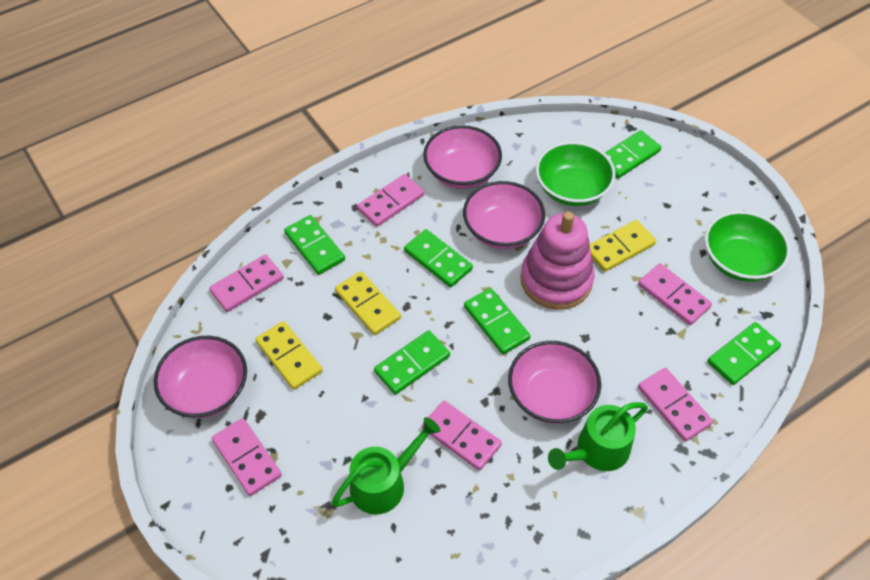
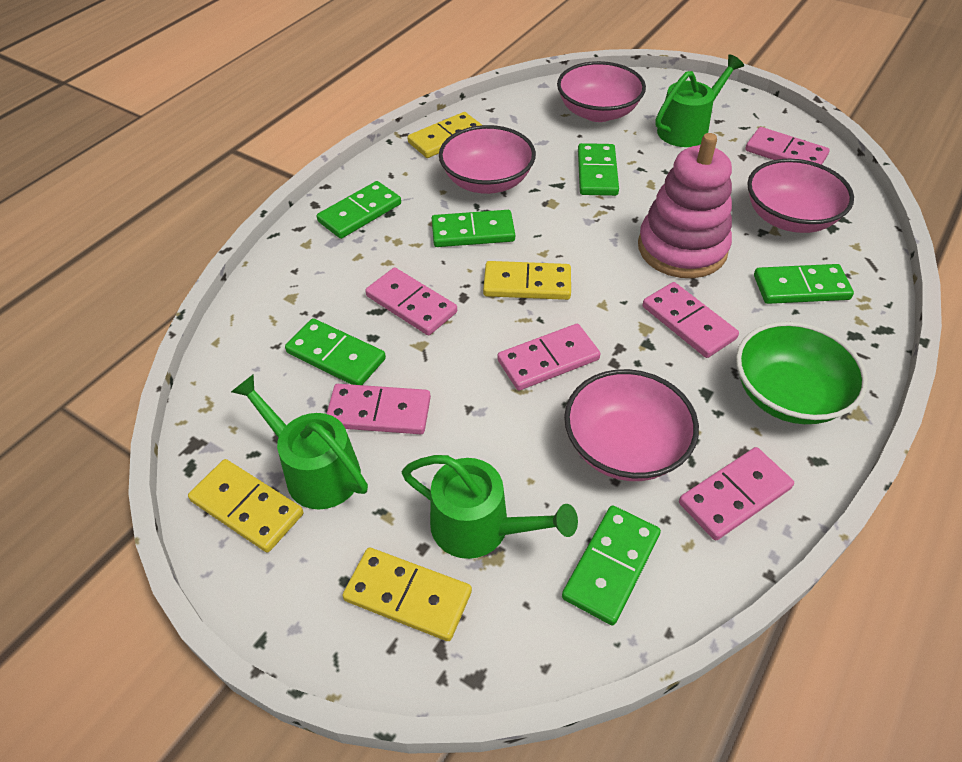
green bowl: [536,142,616,206] [705,211,790,282] = 2 -> [736,322,868,424] = 1
green watering can: [332,417,440,515] [548,402,648,471] = 2 -> [231,374,368,509] [402,455,578,559] [656,54,744,147] = 3
yellow domino: [255,321,323,390] [335,271,401,335] [590,220,656,272] = 3 -> [188,459,303,552] [342,547,472,641] [407,112,482,158] [483,261,571,300] = 4

